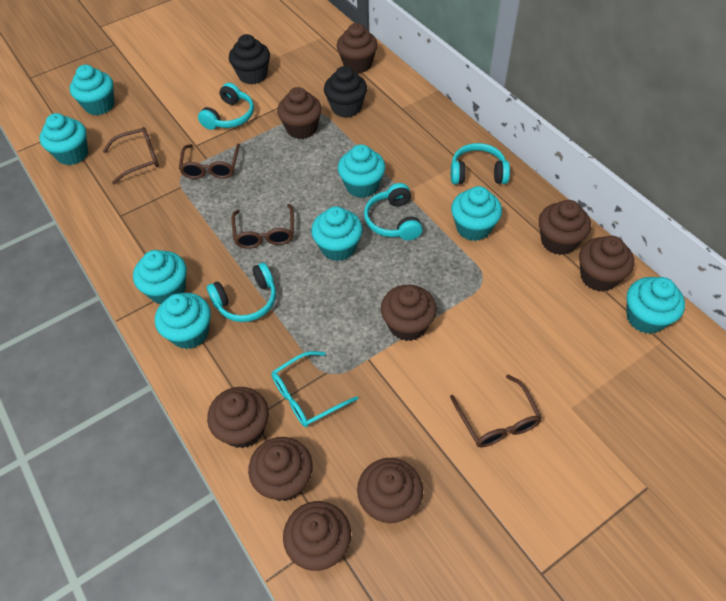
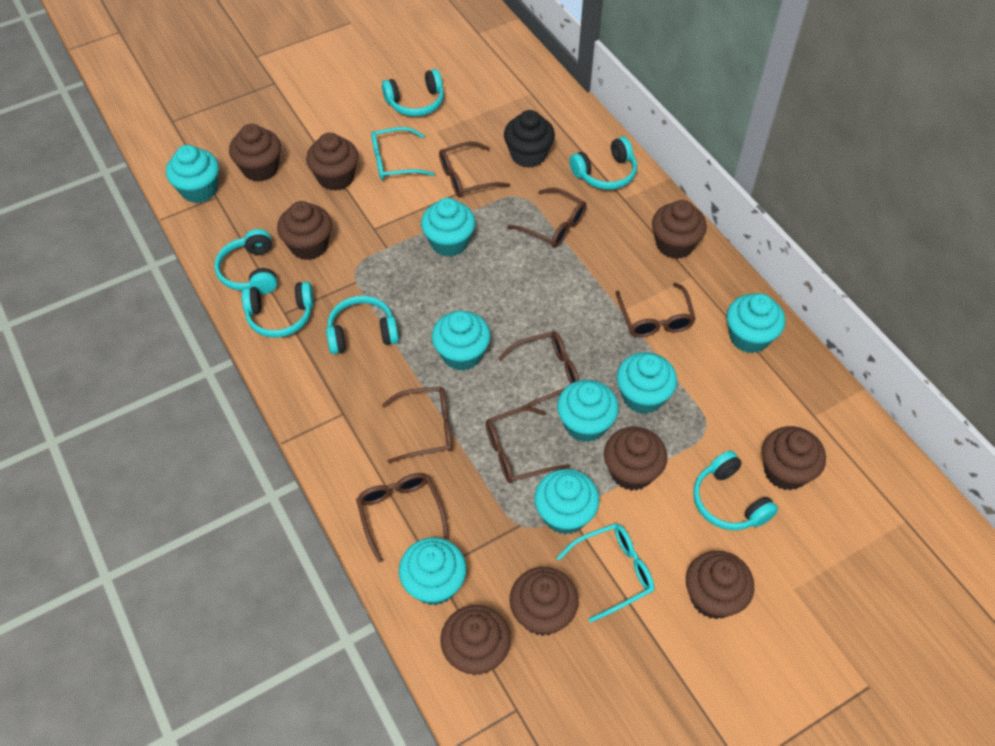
black cupcake: [229,34,270,85] [324,66,367,118] = 2 -> [504,110,555,168] = 1
brown glasses: [103,127,159,184] [179,143,240,179] [232,204,294,249] [450,375,542,447] = 4 -> [356,473,449,563] [382,387,452,463] [439,141,510,197] [486,407,570,483] [498,331,580,408] [507,188,587,248] [616,283,696,337] = 7
turquoise glasses: [271,351,358,427] = 1 -> [371,127,435,180] [557,523,654,622] = 2
turquoise headphones: [198,83,254,130] [207,263,276,322] [364,183,423,240] [451,143,510,184] = 4 -> [214,229,277,294] [242,281,314,338] [326,296,399,354] [382,69,444,116] [569,137,637,190] [693,451,778,530] = 6

